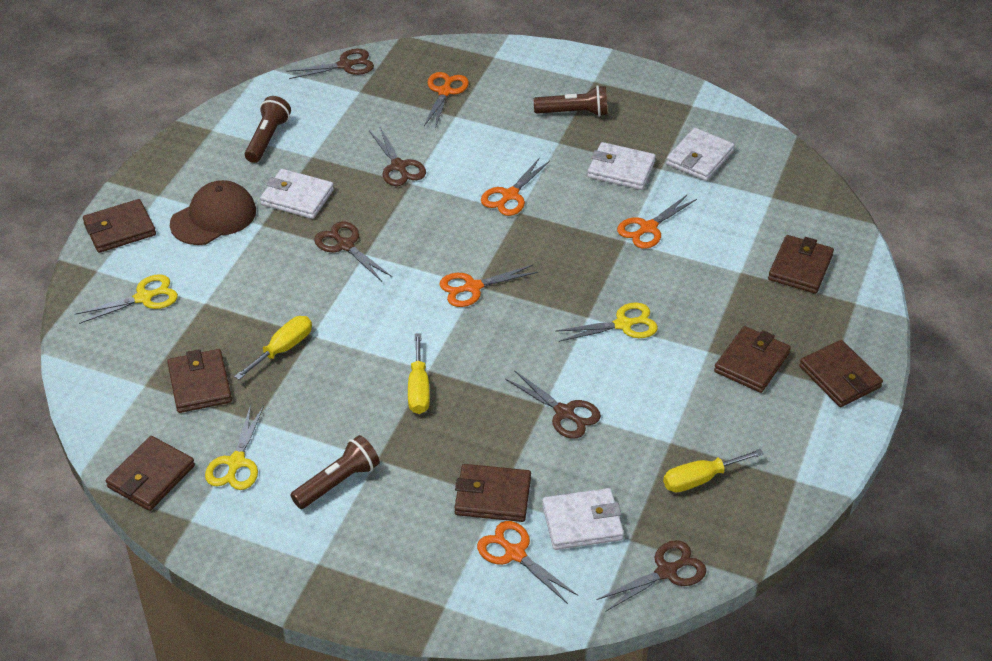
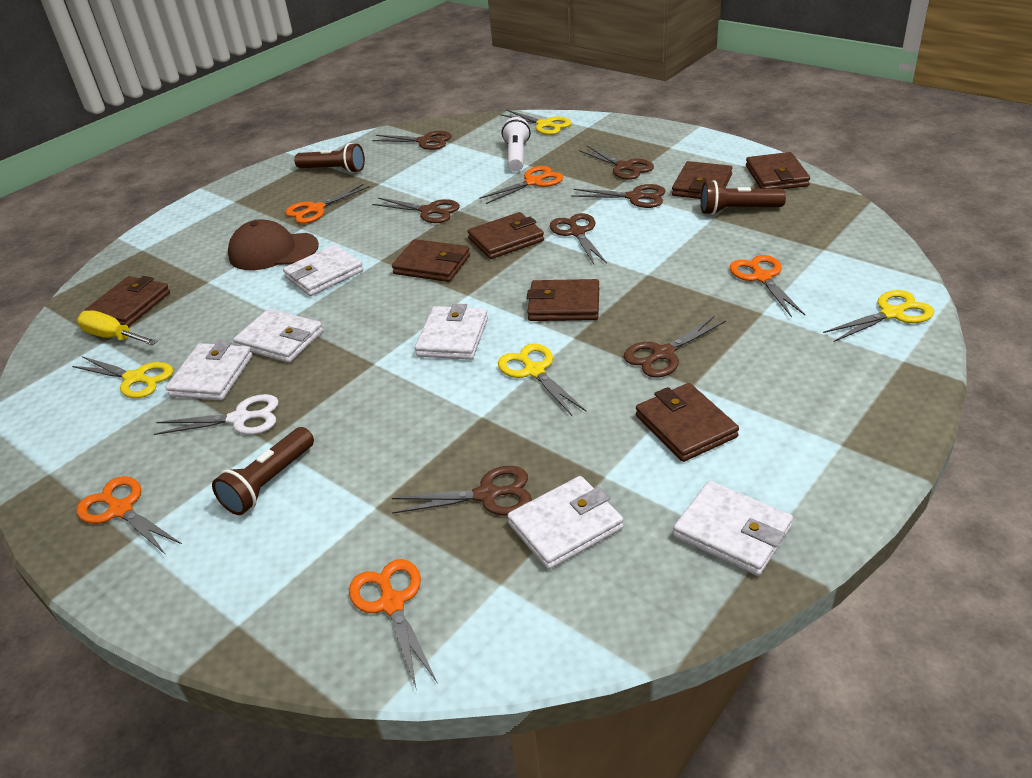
brown scissors: [286,49,374,79] [314,221,392,282] [369,127,426,186] [505,370,601,439] [597,540,706,612] = 5 -> [372,131,452,150] [372,198,460,223] [392,466,532,515] [550,213,607,264] [571,184,665,208] [579,146,654,180] [624,316,726,377] = 7
white flashlight: none = 0 -> [502,117,531,172] = 1
white scissors: none = 0 -> [154,394,279,435] = 1
white wallet: [260,169,334,219] [542,488,624,550] [587,142,656,190] [666,128,735,181] = 4 -> [166,341,253,400] [233,309,323,363] [283,245,363,296] [415,304,488,360] [507,476,624,570] [673,481,793,576] = 6
yellow scissors: [75,274,178,324] [205,405,264,490] [555,302,658,342] = 3 -> [72,357,173,398] [498,344,586,416] [500,110,572,135] [823,290,934,342] = 4
yellow screwdriver: [234,316,312,380] [408,334,430,414] [663,449,763,492] = 3 -> [77,310,158,345] = 1

